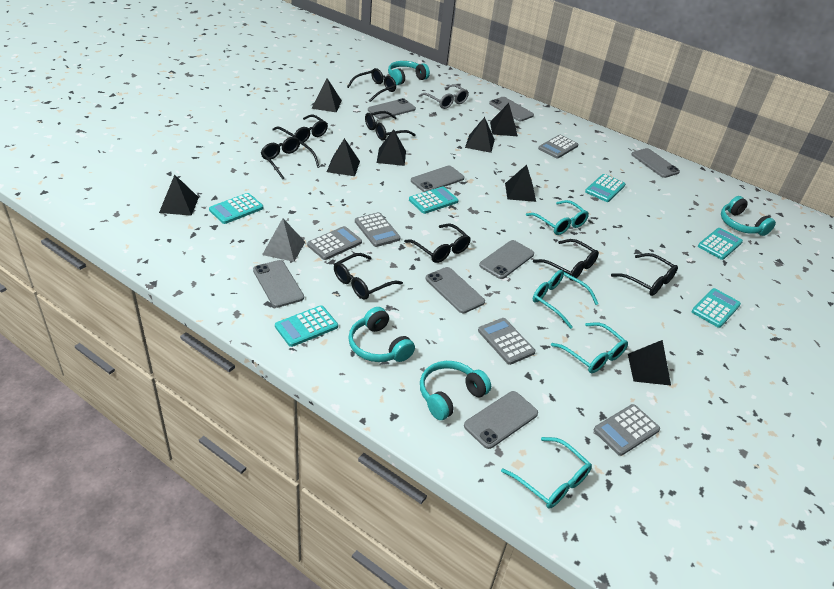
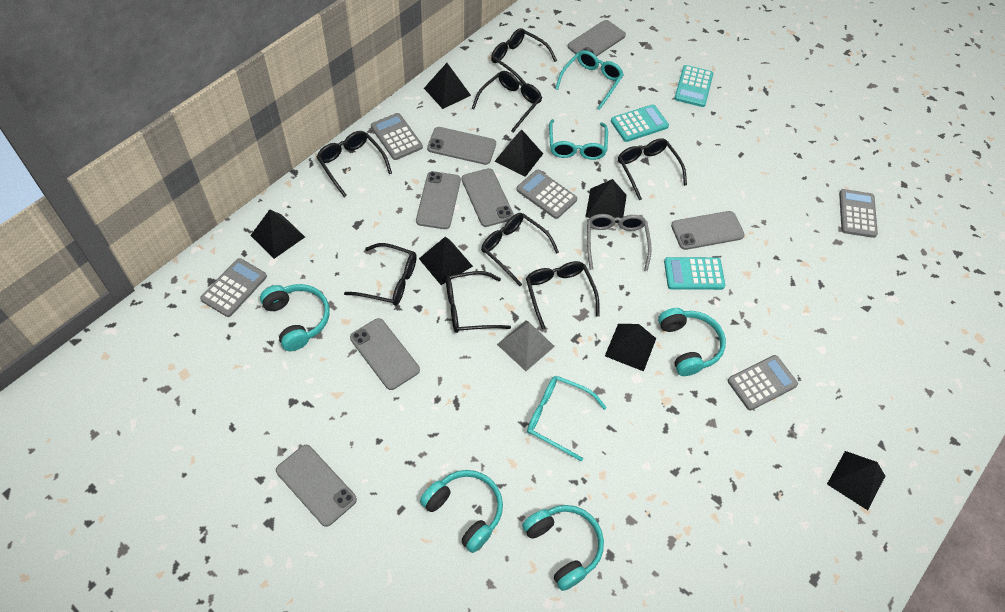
black pyramid: [159,175,199,216] [311,78,342,112] [327,138,360,176] [377,129,406,166] [465,117,495,153] [490,103,518,136] [505,165,536,202] [628,340,671,386] = 8 -> [250,209,305,259] [419,237,473,285] [424,63,471,109] [495,129,543,177] [585,179,627,223] [605,324,656,372] [827,451,885,510] = 7
grey phone: [253,260,304,308] [368,98,416,119] [411,165,464,192] [425,267,485,313] [464,391,538,449] [479,240,534,279] [489,97,534,121] [631,148,680,178] = 8 -> [276,445,357,527] [350,318,420,390] [416,171,461,229] [427,127,496,165] [462,168,514,227] [568,20,626,57] [671,211,745,250] = 7
turquoise calculator: [209,193,263,224] [275,305,338,347] [409,186,459,214] [585,174,625,202] [691,288,741,328] [698,228,743,260] = 6 -> [611,104,669,142] [664,257,725,290] [674,65,713,107] = 3
turquoise glasses: [501,437,592,509] [526,200,589,235] [533,270,598,329] [551,322,628,373] = 4 -> [527,376,607,461] [549,119,608,160] [555,50,624,110] = 3

